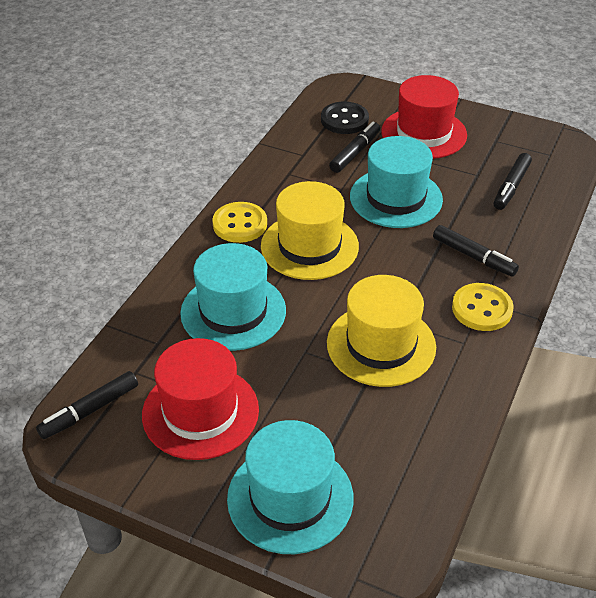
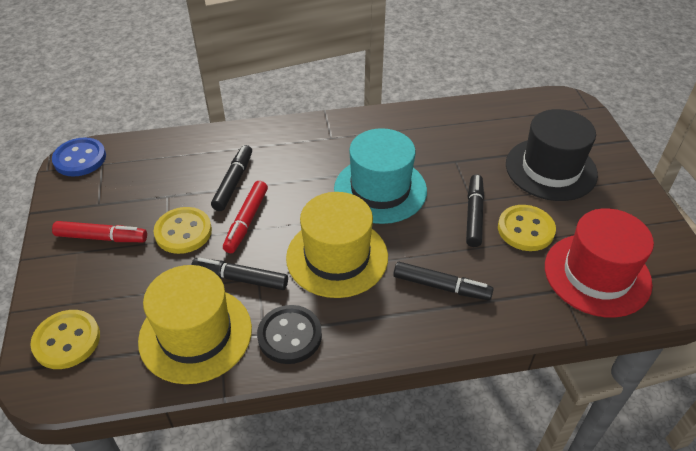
black hat: none = 0 -> [506,109,598,201] = 1
blue button: none = 0 -> [52,137,106,177] = 1
red hat: [142,338,259,460] [381,75,467,159] = 2 -> [545,208,654,318] = 1
red marker: none = 0 -> [52,221,147,242] [223,181,268,253] = 2
turquoise hat: [180,243,286,351] [227,420,354,554] [350,136,443,228] = 3 -> [334,128,427,224] = 1
yellow button: [212,202,267,243] [452,283,514,331] = 2 -> [30,310,100,369] [154,207,212,254] [498,205,556,251] = 3

